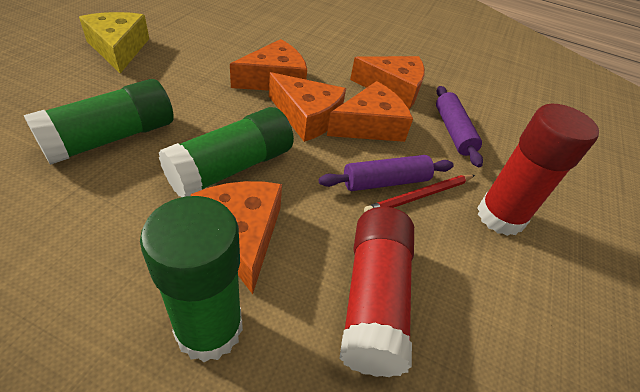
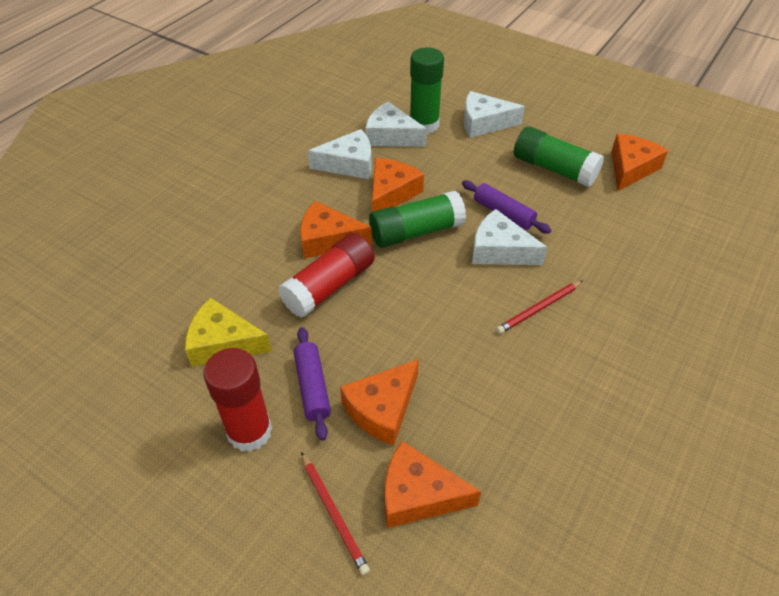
red pencil: [364,175,475,212] = 1 -> [301,452,370,575] [496,281,583,334] = 2
white cheese: none = 0 -> [308,129,372,179] [366,102,427,147] [464,91,525,138] [472,209,548,265] = 4

